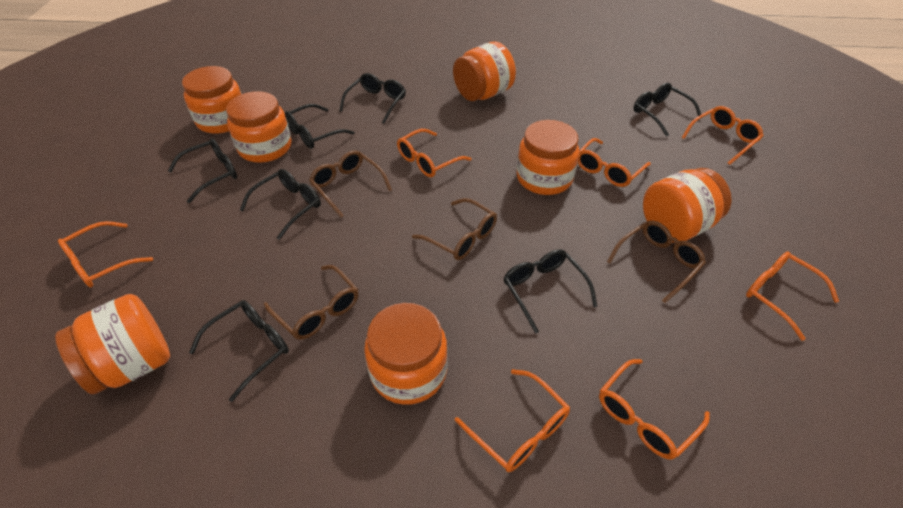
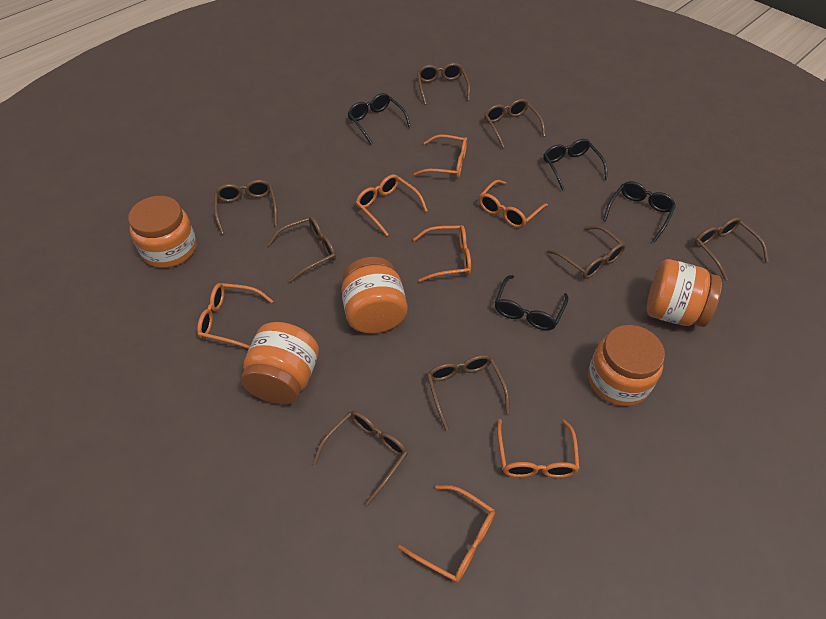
black glasses: [168,138,237,203] [189,300,289,402] [240,169,321,240] [284,104,355,149] [340,73,406,124] [503,249,597,334] [633,83,701,137] = 7 -> [348,93,411,144] [495,275,569,330] [543,139,608,191] [603,181,676,242] = 4
brown glasses: [264,265,359,340] [309,150,392,218] [412,198,497,260] [607,221,706,303] = 4 -> [214,179,277,235] [268,216,336,282] [313,411,408,506] [417,63,470,105] [427,354,510,431] [484,99,545,148] [547,226,625,279] [694,217,769,281] = 8
orange jar: [55,294,170,394] [182,66,241,134] [226,91,292,163] [364,303,448,405] [453,41,516,101] [516,120,579,195] [643,168,732,243] = 7 -> [128,196,196,268] [241,322,319,405] [341,257,407,334] [588,325,665,406] [647,259,722,327] = 5

